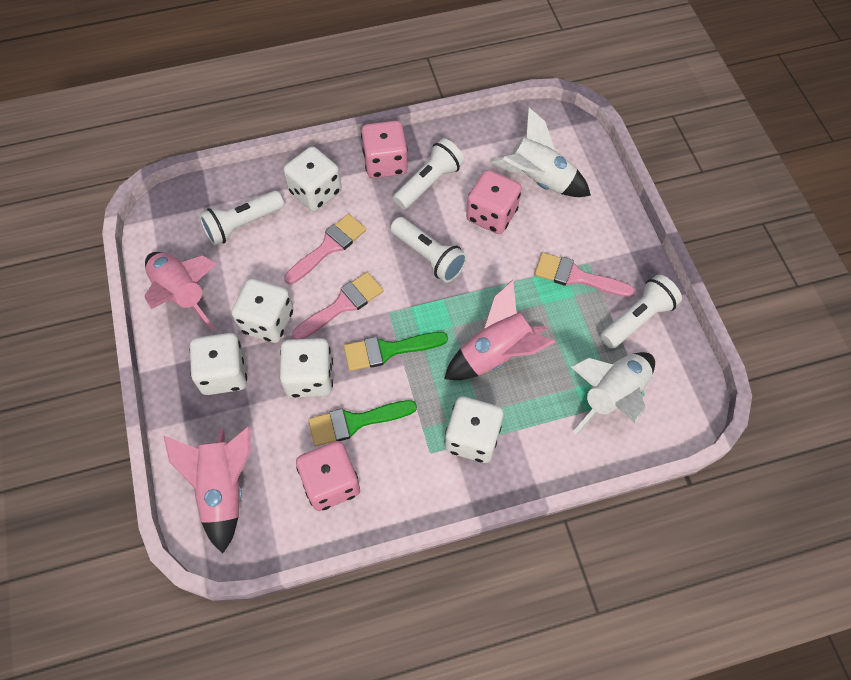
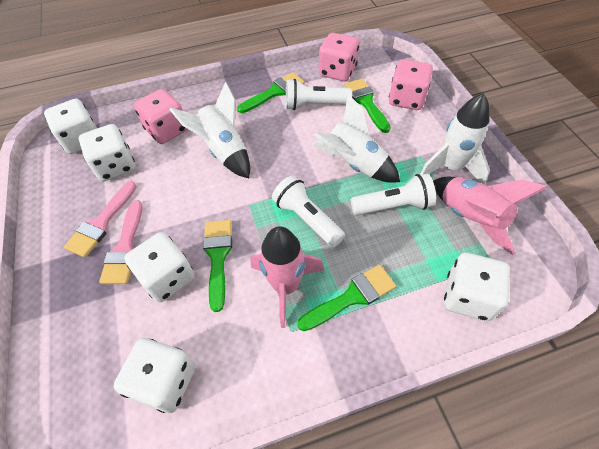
green brush: [308,400,417,446] [344,332,448,371] = 2 -> [203,220,232,312] [237,72,305,113] [297,264,396,331] [344,78,391,133] = 4
pink brush: [284,214,366,284] [292,272,384,339] [534,252,635,298] = 3 -> [64,181,137,257] [99,200,143,284] = 2
pink rocket: [145,252,218,330] [164,426,251,553] [444,280,555,380] = 3 -> [250,226,324,328] [433,177,547,255] = 2
white flashlight: [199,191,284,246] [390,217,467,283] [393,138,465,209] [600,274,682,349] = 4 -> [272,175,345,247] [286,79,352,110] [351,174,436,215] = 3
white rocket: [491,107,591,197] [571,352,655,434] = 2 -> [170,82,250,178] [313,94,400,183] [420,93,490,185] = 3

